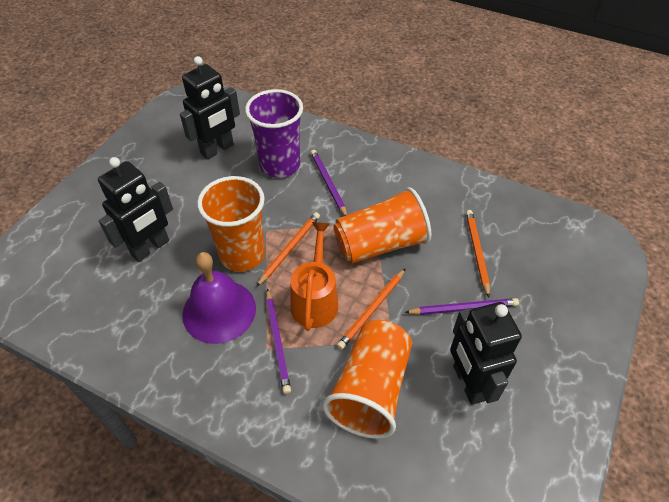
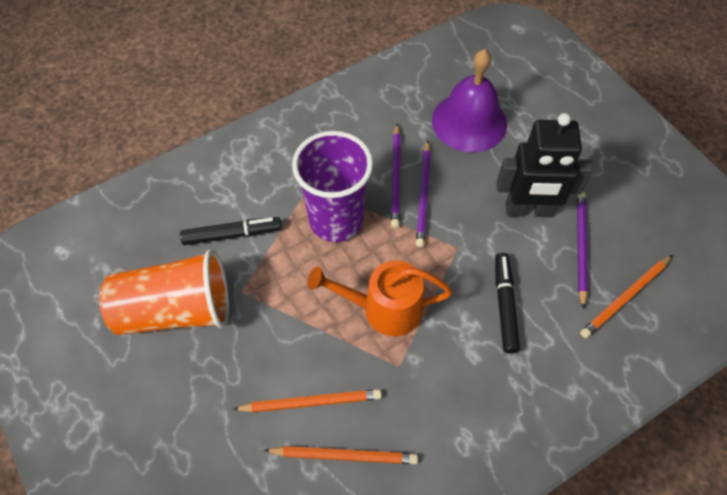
black marker: none = 0 -> [180,217,282,245] [495,253,520,354] = 2
black robot: [98,157,173,262] [180,56,240,160] [450,302,522,405] = 3 -> [496,113,593,217] = 1
orange cup: [197,176,265,272] [323,320,412,439] [333,187,431,264] = 3 -> [99,249,229,335] = 1

